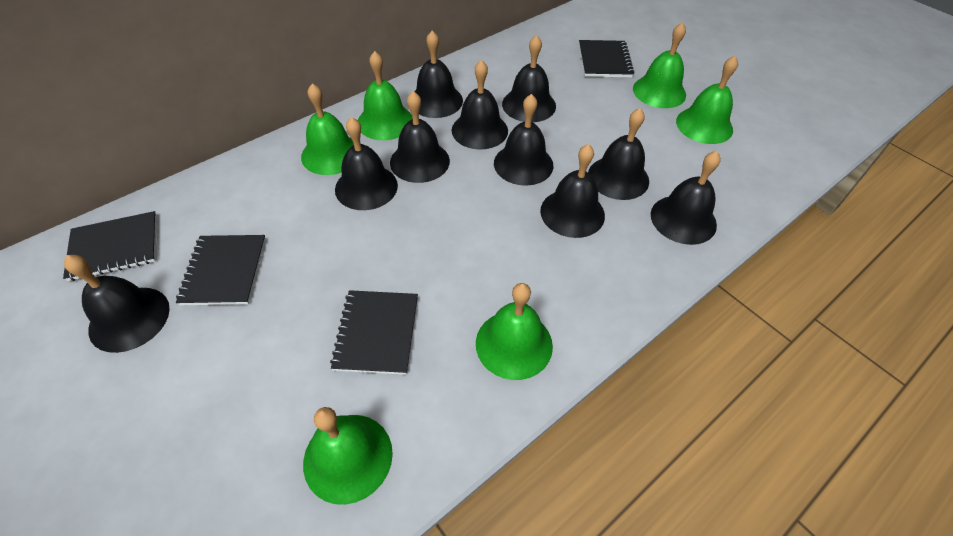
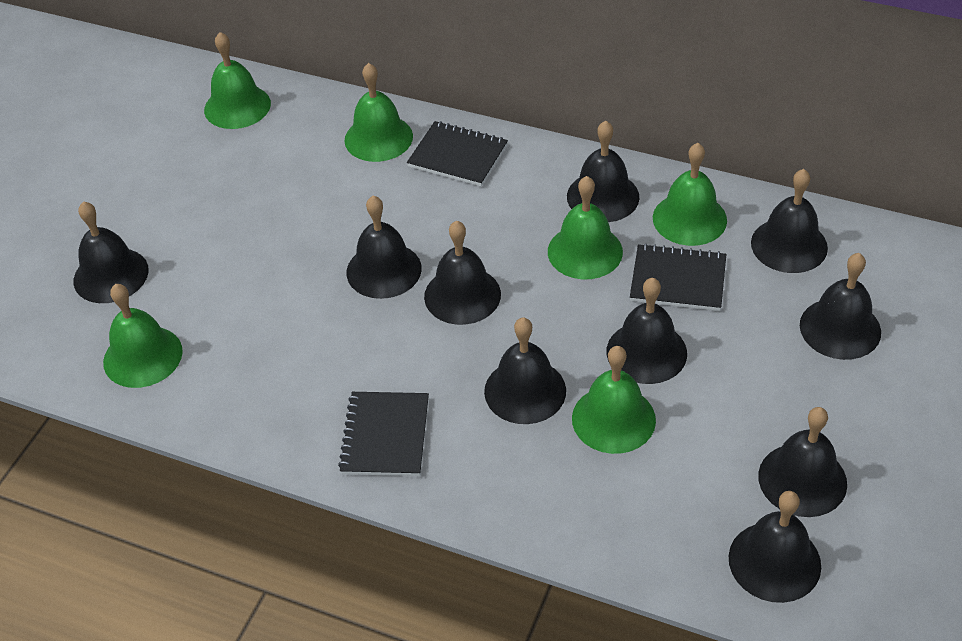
black notebook: [63,211,157,281] [176,235,266,305] [330,290,418,375] [579,40,634,78] = 4 -> [338,392,429,476] [407,121,508,186] [630,243,727,311] = 3

